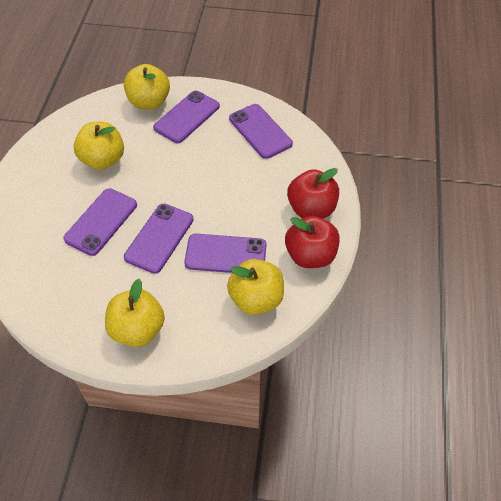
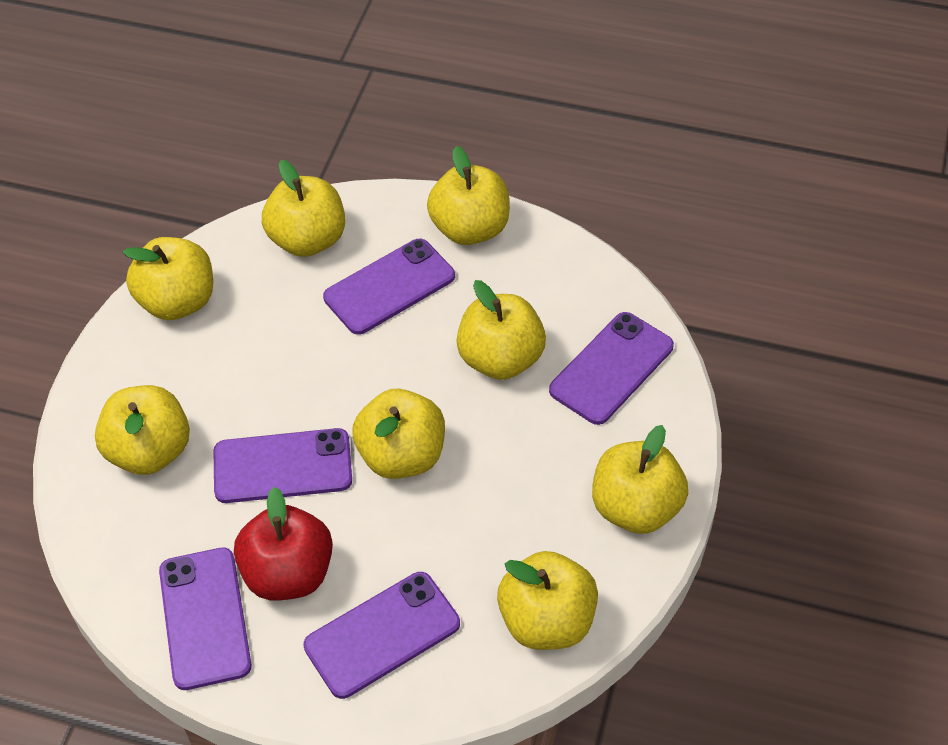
red apple: [285,216,340,268] [287,168,339,219] = 2 -> [234,487,333,601] = 1
yellow apple: [74,122,124,170] [105,279,165,347] [124,64,170,110] [227,259,284,315] = 4 -> [95,385,190,475] [123,237,213,320] [262,160,345,257] [352,389,445,479] [427,146,510,245] [456,280,546,380] [497,551,598,650] [592,425,688,534] = 8

